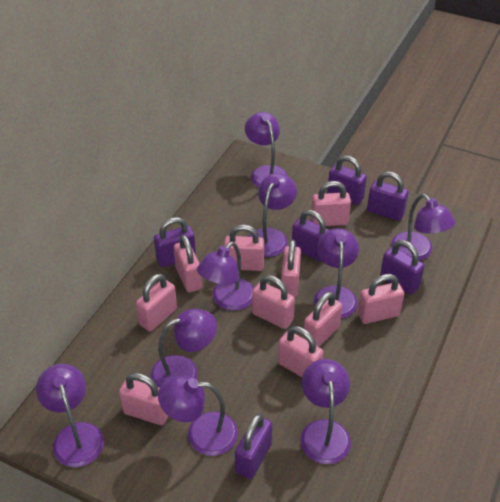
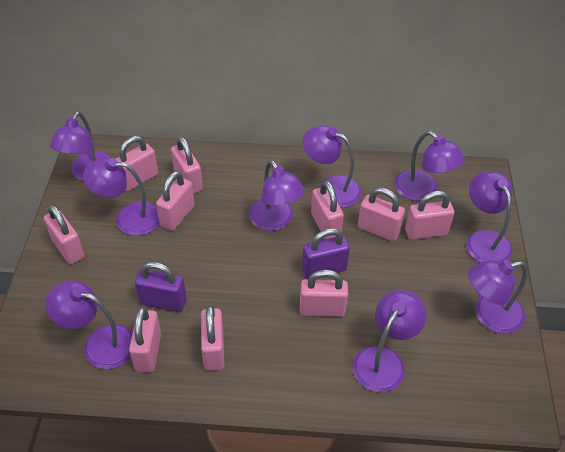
purple padlock: [154,217,196,267] [235,414,272,479] [292,210,329,262] [327,155,367,205] [367,171,409,221] [380,240,425,295] = 6 -> [135,261,187,312] [302,228,350,279] = 2

